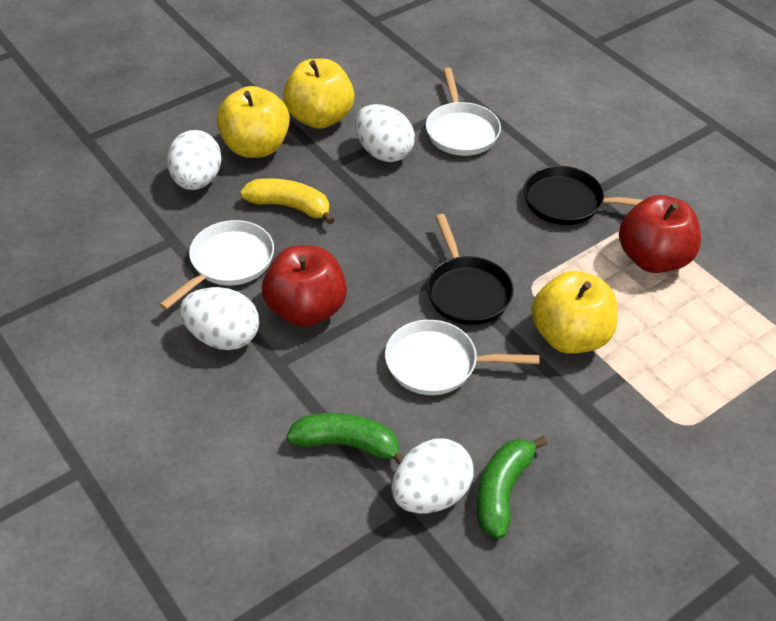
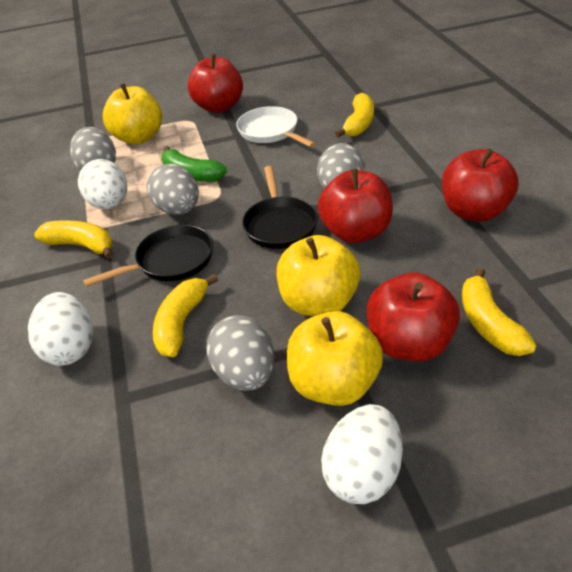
green banana: [286,413,404,464] [477,436,547,539] = 2 -> [162,146,227,182] = 1
grey egg: none = 0 -> [70,127,116,171] [147,164,199,215] [206,315,274,391] [317,143,365,189] = 4
red apple: [262,245,347,327] [619,195,701,273] = 2 -> [188,54,243,113] [318,168,393,243] [367,272,460,362] [442,149,518,222] = 4
white egg: [167,130,222,190] [180,287,259,350] [355,104,415,162] [392,439,473,514] = 4 -> [28,292,93,366] [78,159,127,209] [321,404,403,504] = 3
white pan: [159,220,274,310] [385,320,539,395] [426,68,501,156] = 3 -> [236,106,316,147] = 1
yellow banana: [240,178,335,225] = 1 -> [34,220,113,259] [153,274,218,357] [335,93,374,137] [462,268,537,356] = 4

